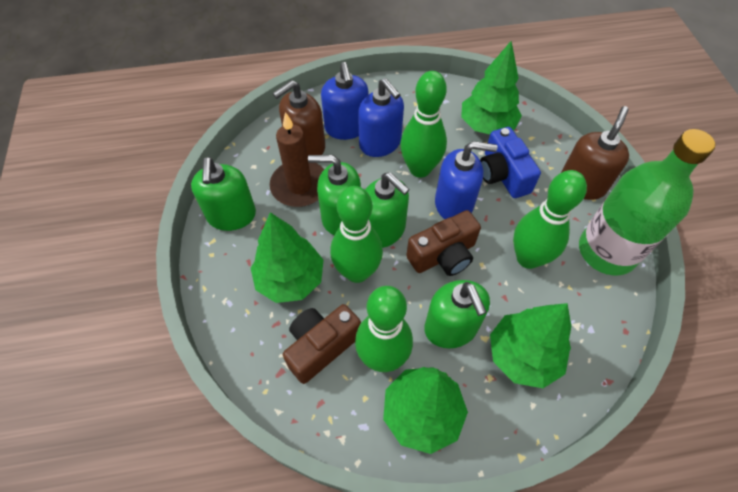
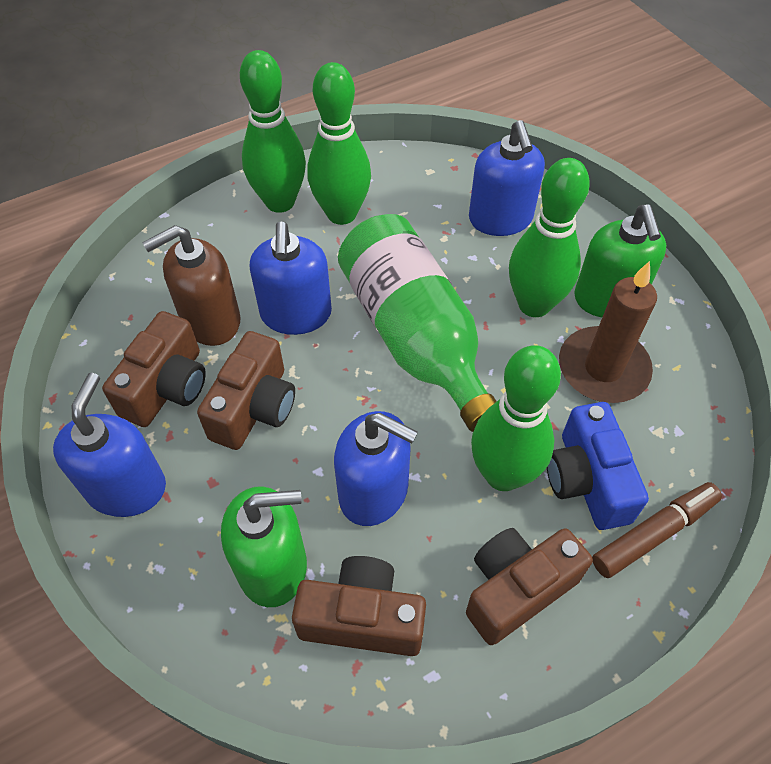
blue soap dispenser: [321,62,369,140] [358,78,404,157] [435,141,498,219] = 3 -> [53,373,166,517] [250,222,332,335] [334,411,418,526] [469,120,545,236] = 4
brown camera: [283,304,361,384] [406,210,481,276] = 2 -> [102,311,206,427] [197,331,295,450] [292,556,426,656] [466,528,593,645] = 4
brown marker: none = 0 -> [592,482,722,578] = 1
brown soap dispenser: [273,80,325,157] [561,106,629,200] = 2 -> [142,225,240,346] = 1
green soap dispenser: [191,157,256,231] [308,155,361,235] [365,172,410,248] [424,280,490,348] = 4 -> [221,486,307,607] [574,204,666,317] = 2
green tree: [251,212,323,303] [383,367,468,454] [461,41,522,134] [490,303,571,388] = 4 -> none = 0

